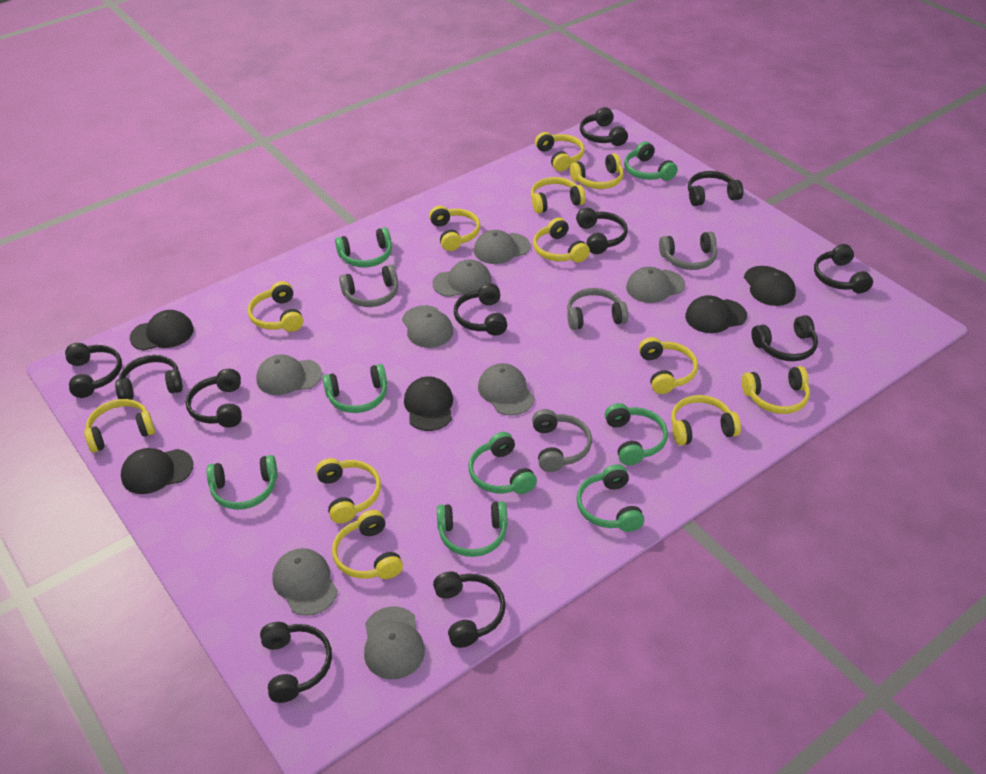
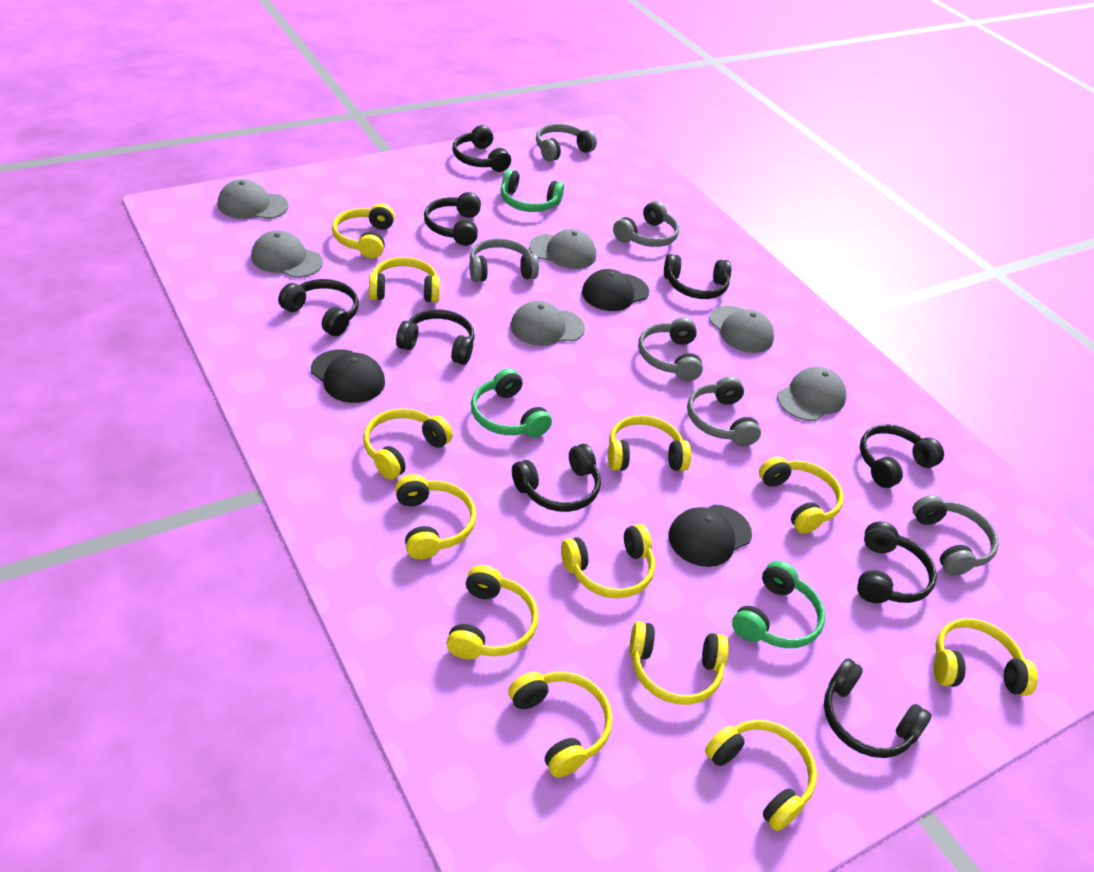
black cap: [121,448,193,494] [130,310,194,350] [404,376,453,431] [685,295,747,333] [744,266,796,306] = 5 -> [311,350,385,403] [582,269,649,311] [668,505,752,567] = 3
black headphones: [65,343,122,398] [115,355,183,400] [186,369,242,427] [260,622,332,703] [433,571,506,648] [454,283,507,336] [576,208,628,254] [580,107,628,146] [688,171,743,206] [751,315,818,361] [814,244,873,294] = 11 -> [278,279,359,336] [396,309,475,365] [424,192,481,246] [453,125,511,172] [512,444,601,512] [664,254,731,299] [824,658,932,758] [857,522,937,603] [860,424,944,488] = 9
green headphones: [206,455,278,510] [323,364,387,413] [335,227,392,267] [437,501,508,557] [469,432,537,494] [576,464,644,532] [605,403,668,466] [624,141,678,181] = 8 -> [471,368,552,437] [501,169,564,212] [732,561,825,648] = 3
grey cap: [256,354,322,395] [273,548,338,616] [364,606,425,679] [402,305,453,348] [432,259,492,297] [474,230,530,264] [478,363,535,415] [626,267,685,303] = 8 -> [218,179,288,219] [251,230,323,278] [510,301,585,346] [529,229,596,269] [709,306,774,353] [777,367,846,421] = 6
grey headphones: [339,265,398,307] [532,409,592,472] [567,288,628,330] [659,232,717,270] = 4 -> [469,238,539,282] [536,124,597,162] [613,201,679,247] [638,317,703,381] [687,376,761,446] [913,495,999,576] = 6

